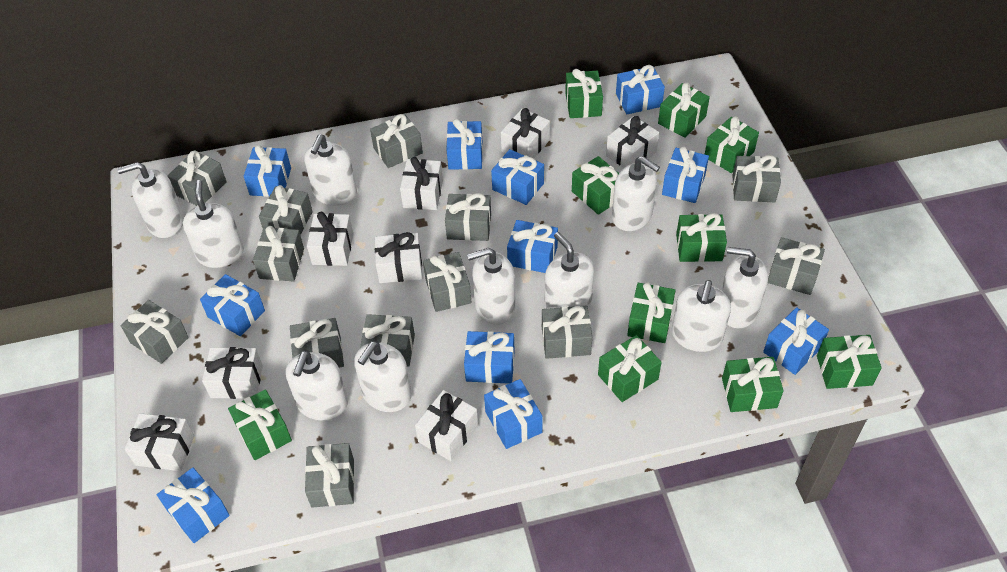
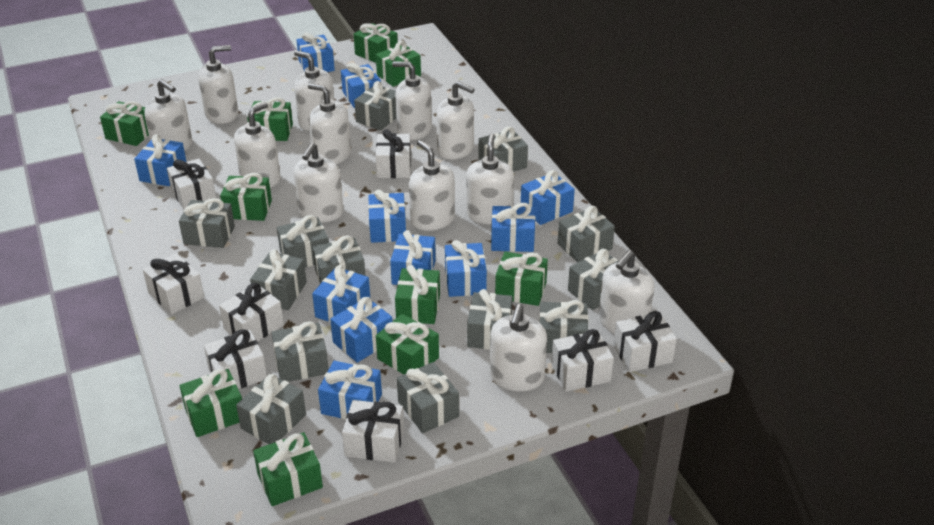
white soap dispenser: [117,162,184,238] [183,180,244,268] [286,350,348,420] [304,135,357,205] [354,341,412,412] [467,248,516,325] [544,232,594,309] [612,156,660,231] [672,280,731,352] [721,247,768,328] = 10 -> [144,79,192,151] [198,45,238,124] [234,102,281,188] [294,51,334,131] [294,143,343,222] [308,83,351,164] [392,61,432,140] [409,140,455,231] [436,81,475,160] [466,133,514,224] [490,304,547,391] [599,250,654,334] = 12

